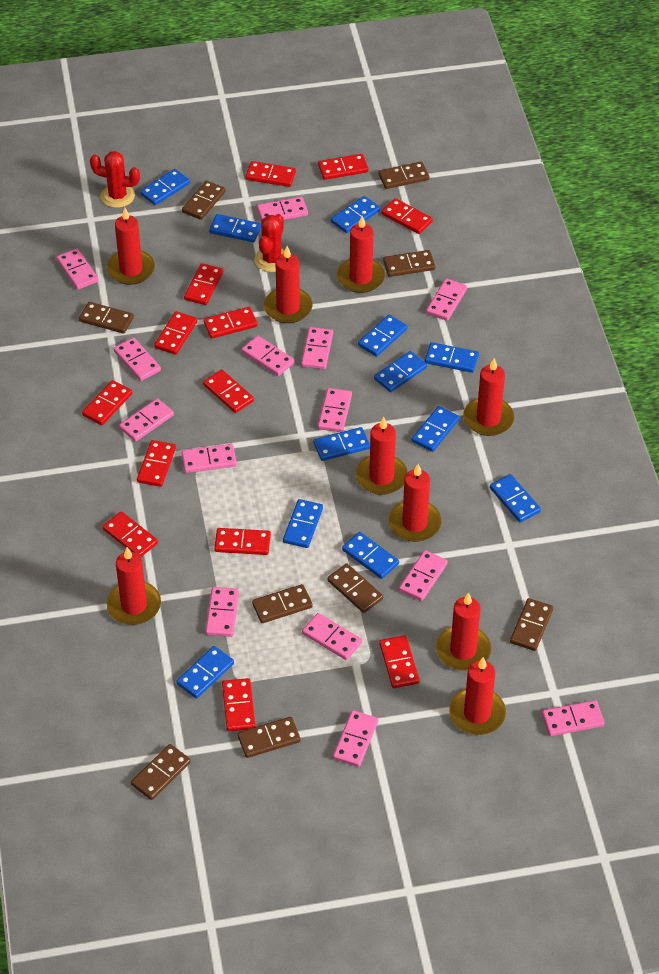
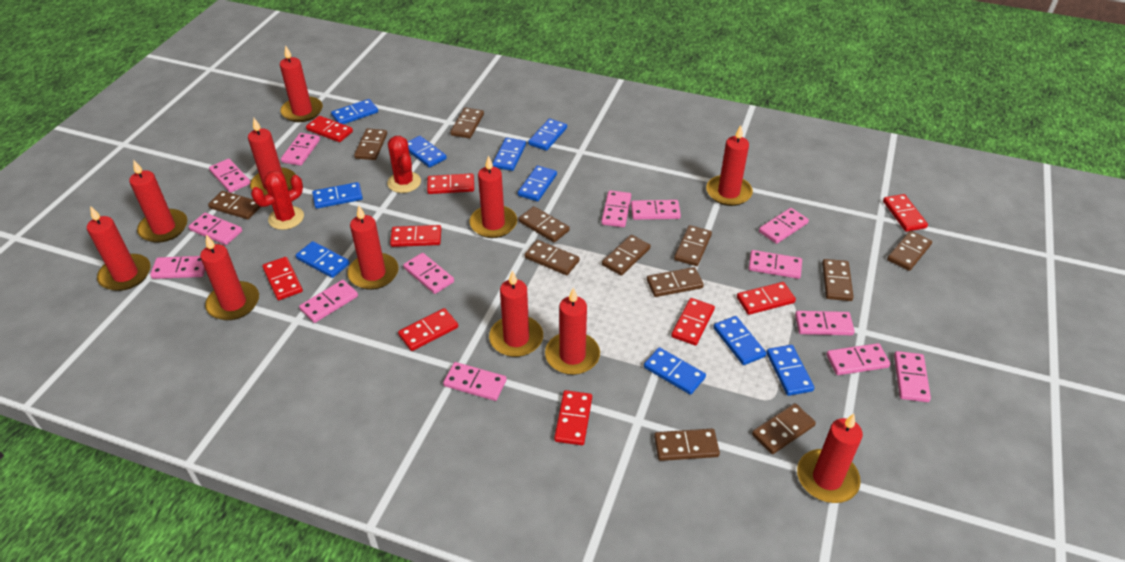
blue domino: [140,169,190,205] [176,646,234,699] [209,214,261,242] [283,499,323,548] [314,427,370,461] [331,196,380,233] [342,532,399,579] [358,315,407,357] [374,351,427,392] [412,406,460,452] [425,342,479,373] [490,474,541,522] = 12 -> [296,241,349,278] [312,182,363,209] [331,99,378,124] [408,136,447,168] [492,138,526,171] [518,166,557,201] [528,119,567,151] [644,347,706,395] [714,316,766,365] [766,345,814,396] = 10
brown domino: [79,302,134,334] [131,744,191,800] [182,180,226,220] [237,717,301,758] [252,584,313,623] [327,563,383,613] [378,162,429,189] [383,250,435,277] [510,598,553,651] = 9 -> [208,191,260,219] [354,128,387,160] [450,108,484,138] [518,206,570,242] [524,240,580,275] [602,235,651,276] [647,267,704,297] [654,429,720,461] [674,225,712,266] [752,403,816,454] [822,259,853,301] [887,231,932,271] = 12
red candle: [106,547,161,625] [107,208,155,285] [264,246,312,323] [337,216,385,293] [356,417,408,495] [389,464,441,542] [436,592,491,670] [449,657,506,735] [463,358,514,436] = 9 -> [87,206,151,291] [129,160,187,243] [200,235,259,320] [248,118,296,196] [280,45,323,122] [348,205,399,290] [470,155,517,238] [489,270,543,357] [545,288,600,375] [706,125,753,206] [797,414,863,503] = 11
red domino: [82,380,132,425] [103,511,158,557] [137,440,176,487] [154,311,197,355] [184,263,223,305] [203,307,258,339] [203,369,254,413] [214,528,271,555] [222,678,255,731] [246,161,296,187] [318,154,368,180] [379,635,420,688] [381,198,433,234] = 13 -> [262,257,303,300] [306,116,353,142] [390,225,441,247] [398,308,458,351] [427,173,474,194] [554,390,592,445] [671,298,715,346] [737,282,796,315] [883,194,928,232] = 9

